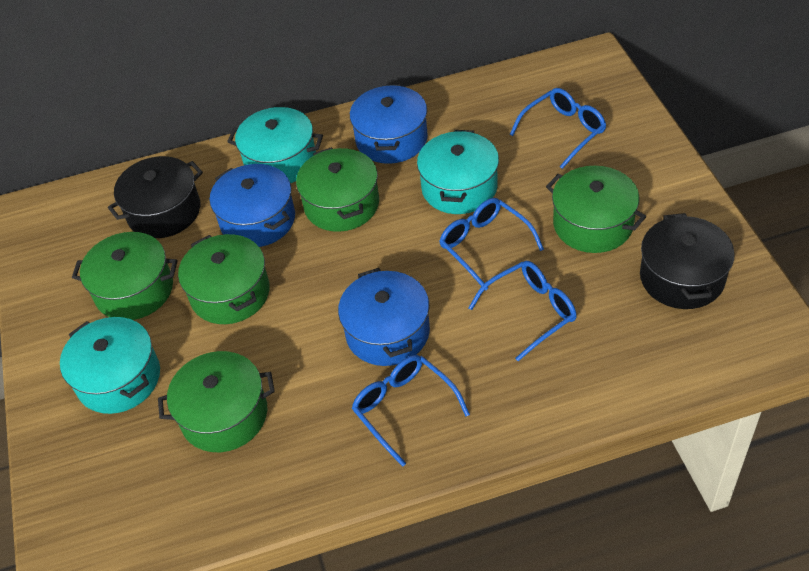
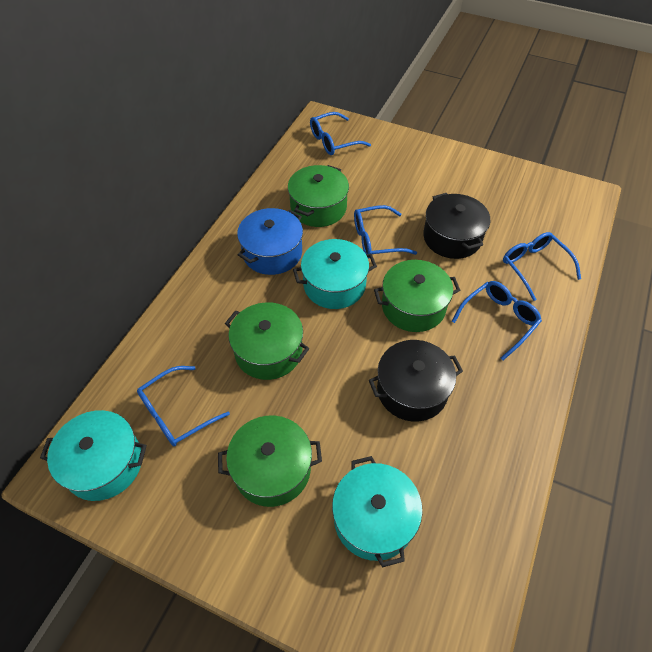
blue glasses: [351,355,470,467] [439,198,544,291] [469,261,577,361] [510,88,606,169] = 4 -> [137,366,230,446] [310,112,371,155] [354,205,417,258] [452,281,542,360] [503,232,581,301] = 5
blue pot: [210,164,295,247] [338,268,430,366] [350,84,428,164] = 3 -> [237,208,303,275] = 1
green pot: [72,232,177,320] [158,351,275,452] [178,234,270,324] [296,147,379,232] [546,166,646,253] = 5 -> [218,416,322,507] [225,302,309,380] [288,165,349,227] [374,260,461,332] = 4

